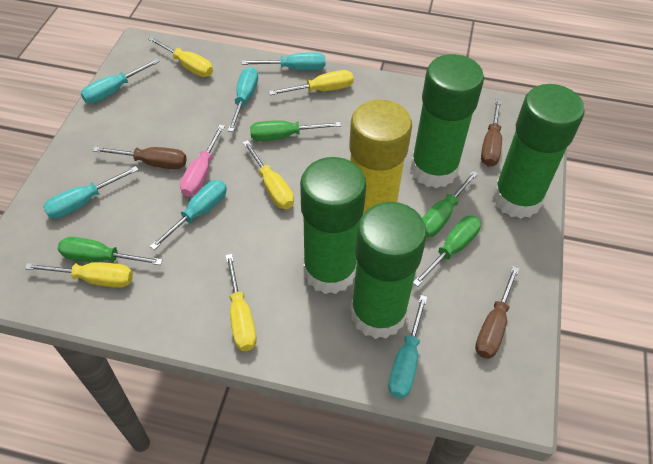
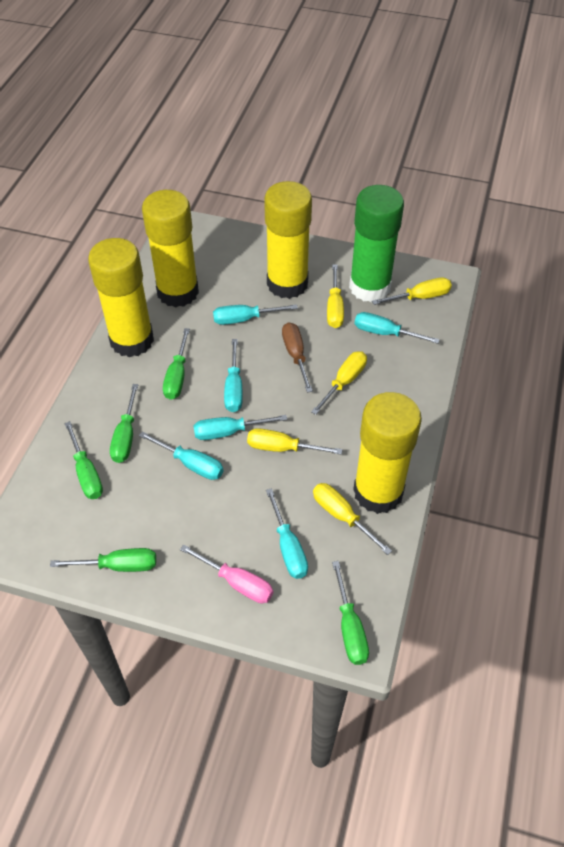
brown screwdriver: [93,147,187,169] [475,266,519,359] [481,99,502,167] = 3 -> [282,322,313,393] = 1
green glue stick: [300,157,366,294] [351,202,427,339] [410,54,484,188] [492,84,585,219] = 4 -> [349,185,404,302] = 1
green screwdriver: [58,237,163,265] [250,120,341,141] [413,216,481,287] [422,171,478,237] = 4 -> [50,548,156,572] [64,421,103,499] [110,384,138,463] [163,328,190,400] [332,561,369,665] = 5
yellow glue stick: [349,100,412,214] = 1 -> [88,238,154,357] [142,190,199,308] [264,181,312,299] [353,392,422,514] = 4

